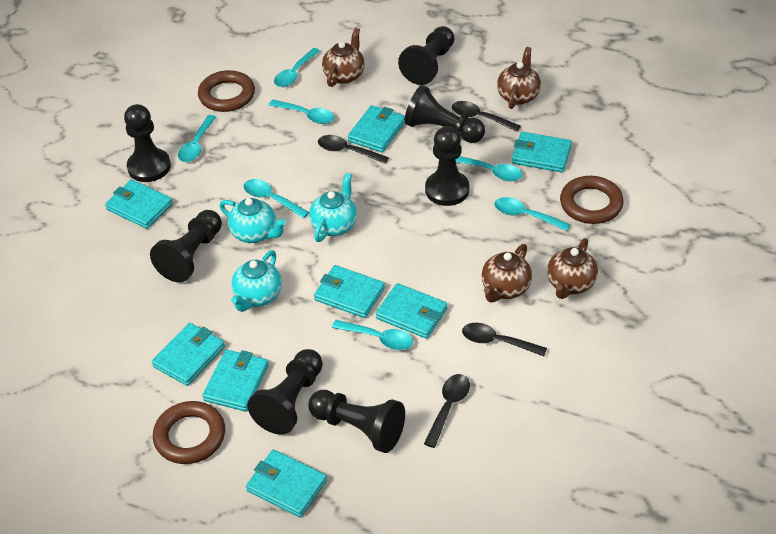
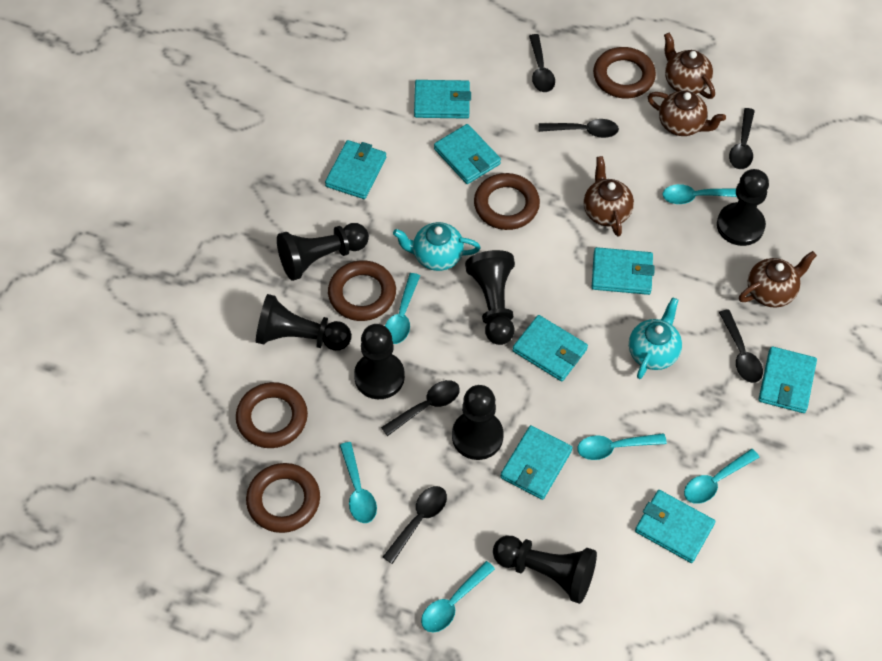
black spoon: [318,135,389,164] [424,374,470,448] [452,101,521,132] [462,323,547,356] = 4 -> [381,380,460,436] [383,486,447,564] [529,34,555,92] [539,119,619,138] [719,309,763,383] [729,108,755,169] = 6
brown ring: [153,401,225,464] [198,70,255,112] [560,176,624,224] = 3 -> [236,382,308,448] [246,463,320,533] [328,260,396,321] [474,173,540,230] [593,47,656,98] = 5
turquoise spoon: [178,115,216,162] [244,179,309,219] [269,100,335,124] [274,48,320,87] [332,320,413,350] [456,156,522,181] [494,197,570,231] = 7 -> [340,442,377,523] [385,273,420,344] [421,561,495,632] [577,433,667,460] [663,184,737,204] [684,449,760,504] = 6
turquoise teapot: [219,198,286,243] [231,250,282,312] [309,173,357,242] = 3 -> [393,222,480,271] [629,297,682,379] = 2

